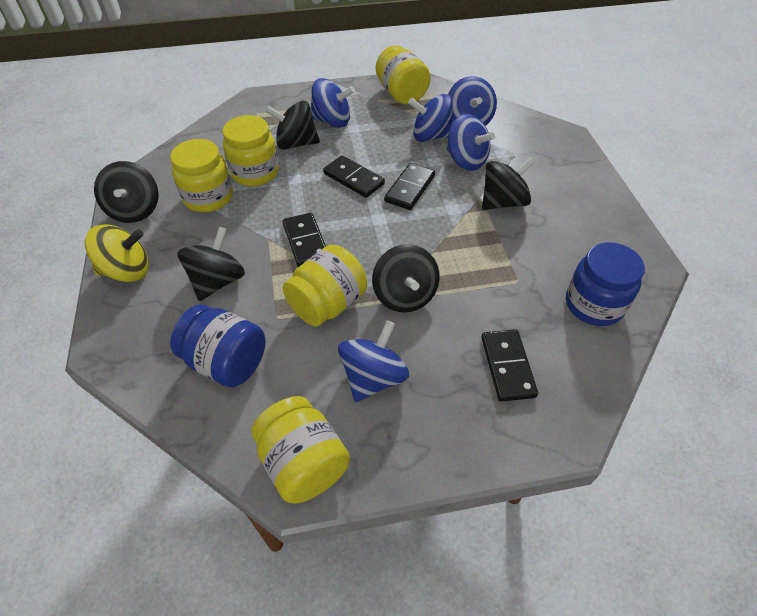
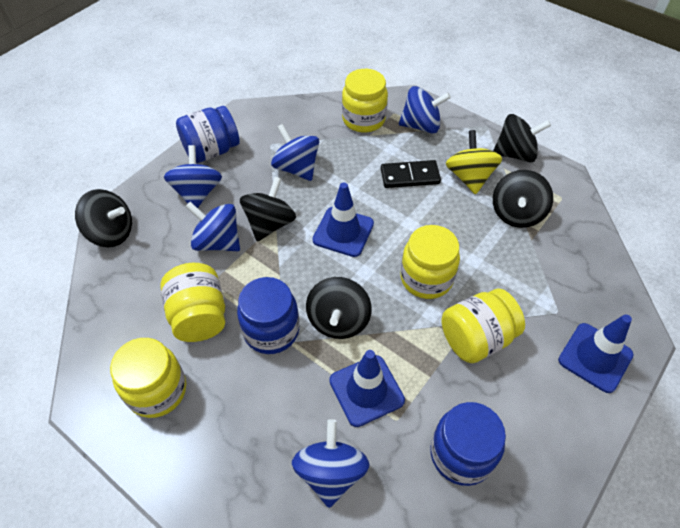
black domino: [283,213,326,267] [323,155,385,198] [384,163,435,210] [481,329,538,402] = 4 -> [381,160,441,188] = 1
blue jar: [170,304,265,387] [566,242,645,326] = 2 -> [176,106,240,163] [237,277,299,354] [430,402,506,486] = 3
blue traffic cone: none = 0 -> [313,183,374,257] [329,350,405,427] [558,314,634,393] = 3

